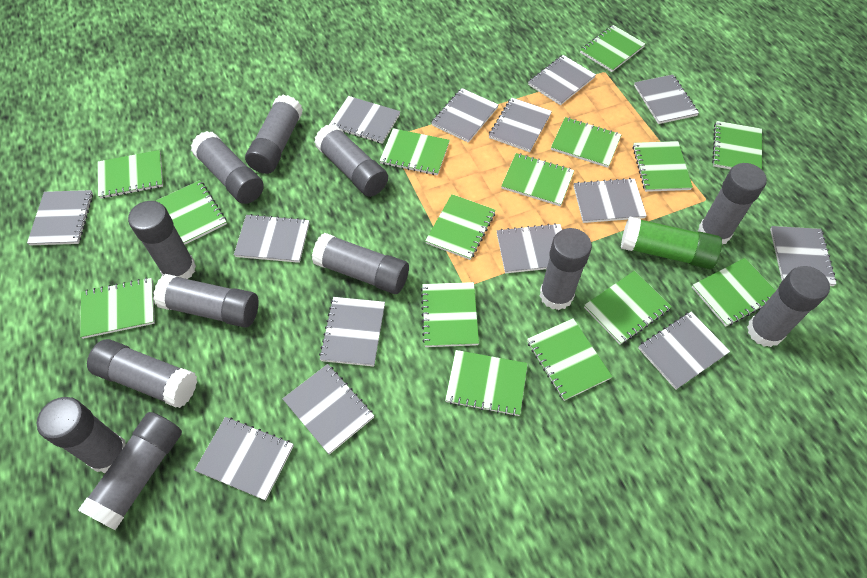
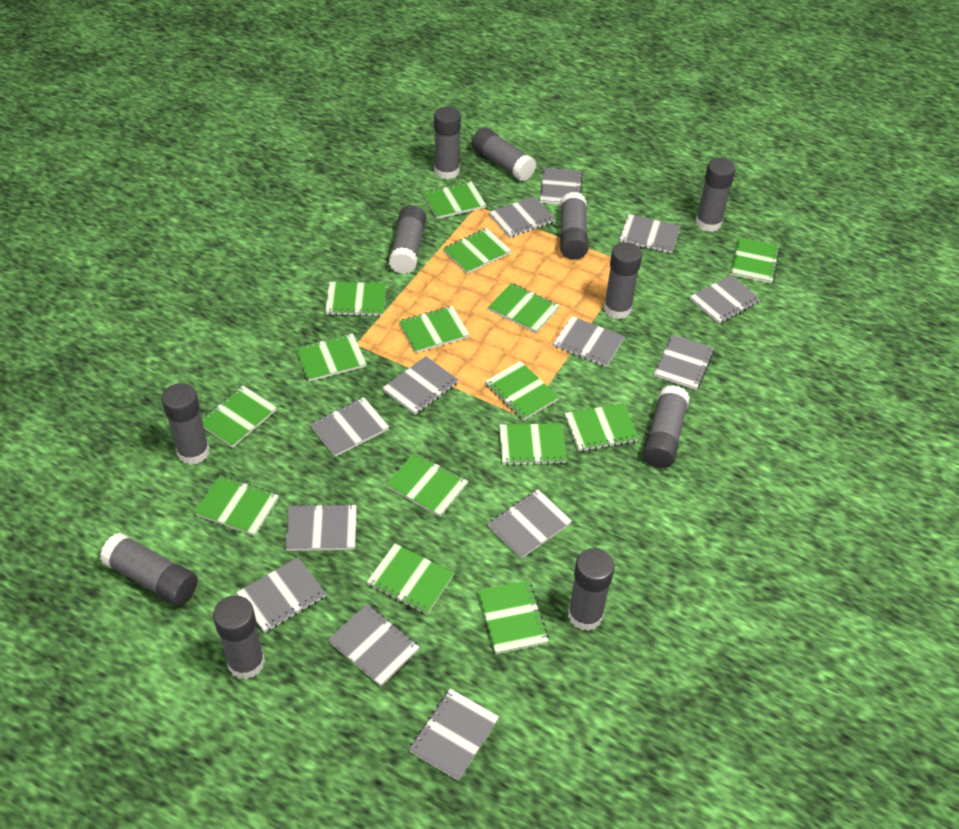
green glue stick: [621,216,722,269] = 1 -> none = 0
grey glue stick: [37,397,126,473] [78,412,182,530] [87,339,197,408] [128,201,196,279] [153,274,258,328] [191,131,264,204] [245,95,303,174] [312,233,409,294] [314,124,388,197] [540,228,592,310] [698,163,767,244] [747,266,830,347] = 12 -> [100,532,198,606] [161,383,210,465] [213,595,265,679] [389,205,426,274] [434,106,461,180] [472,127,536,181] [560,192,588,259] [568,548,615,631] [604,242,642,319] [643,385,690,468] [695,158,736,232] = 11
grey notebook: [27,190,93,245] [194,417,294,501] [234,214,310,263] [283,364,374,455] [319,297,385,367] [330,96,400,144] [431,88,499,143] [489,98,552,152] [497,223,562,273] [528,55,596,105] [574,178,647,223] [634,75,699,124] [638,312,730,390] [770,226,837,286] = 14 -> [236,557,326,633] [285,504,357,551] [310,397,389,457] [328,604,420,686] [383,356,458,415] [409,688,499,781] [488,489,572,559] [489,196,555,238] [540,168,583,204] [553,316,625,367] [619,214,680,253] [654,334,714,390] [690,275,760,324] = 13

